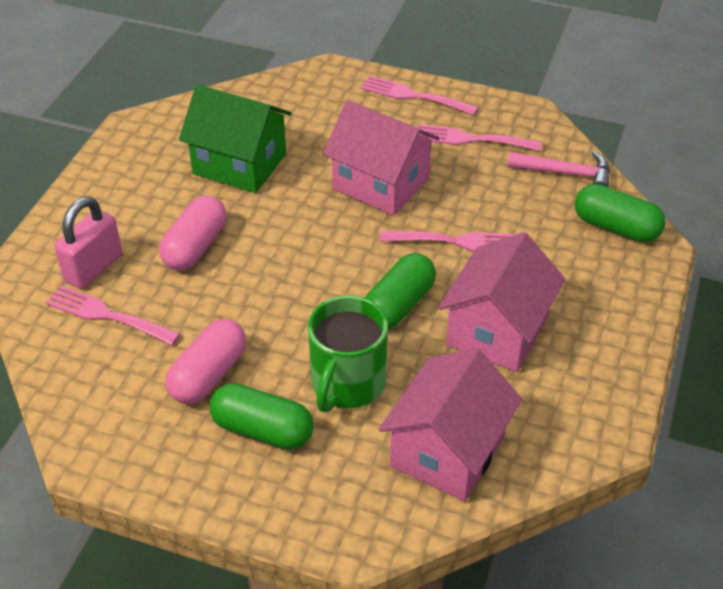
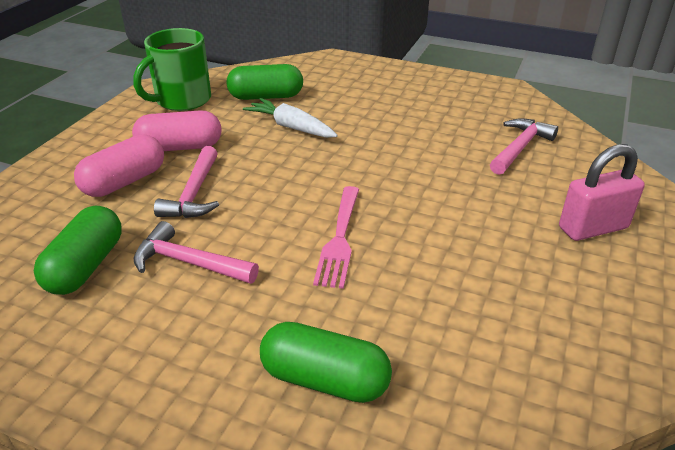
green house: [179,85,292,193] = 1 -> none = 0
pink fork: [45,285,180,345] [361,76,478,115] [380,231,516,252] [418,124,542,151] = 4 -> [313,186,359,289] = 1
pink hammer: [508,151,610,187] = 1 -> [133,221,259,284] [154,146,219,218] [490,118,558,175] = 3
pink house: [323,100,440,216] [379,348,522,502] [438,232,566,372] = 3 -> none = 0
white carrot: none = 0 -> [243,98,338,138] = 1

